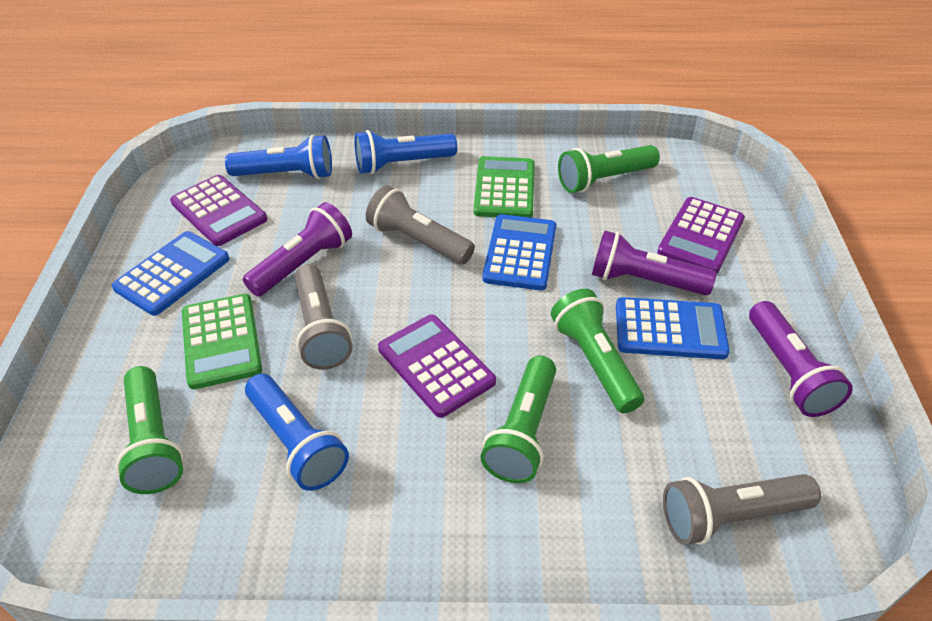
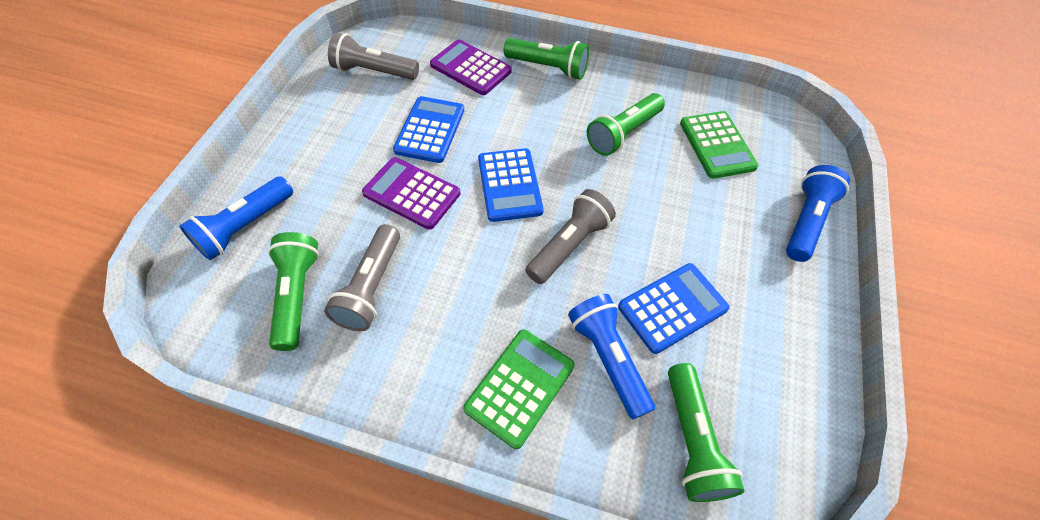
purple calculator: [170,175,267,246] [378,314,496,418] [657,197,745,274] = 3 -> [362,157,460,230] [430,39,512,95] = 2
purple flashlight: [243,202,352,297] [592,230,716,295] [749,301,853,417] = 3 -> none = 0

